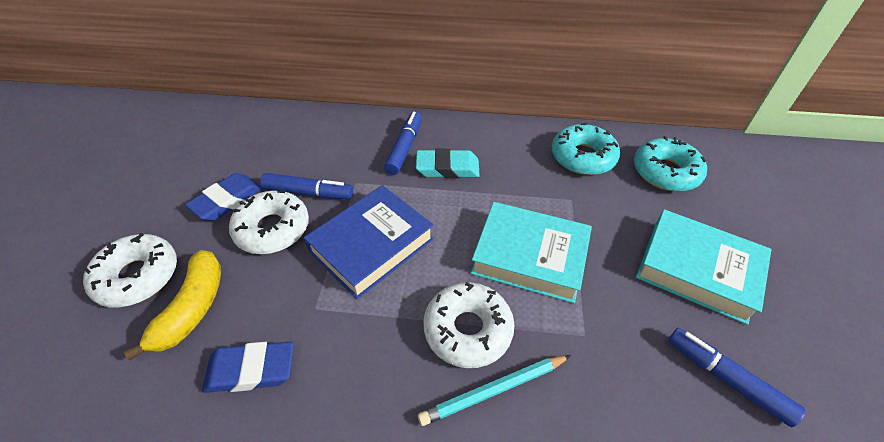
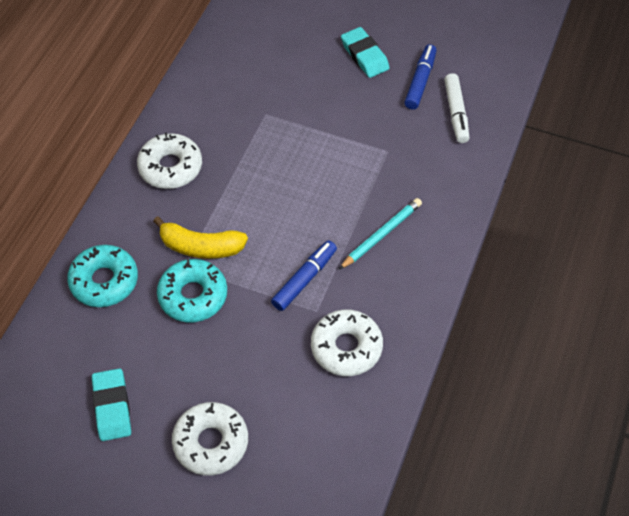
blue book: [304,185,434,299] = 1 -> none = 0
blue eraser: [185,173,263,221] [202,342,294,393] = 2 -> none = 0
blue marker: [260,173,353,199] [384,111,422,175] [668,328,806,427] = 3 -> [271,240,337,311] [404,44,437,110] = 2
turquoise book: [471,202,592,303] [636,209,771,325] = 2 -> none = 0
turquoise eraser: [416,149,480,178] = 1 -> [92,368,131,441] [341,27,390,78] = 2
white marker: none = 0 -> [444,73,469,143] = 1

